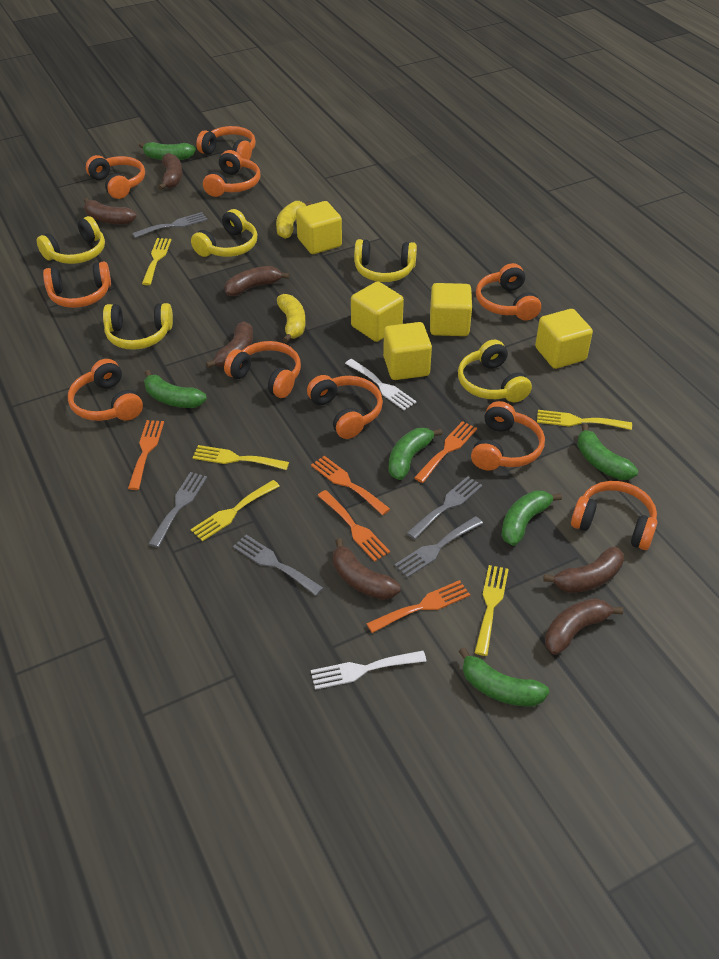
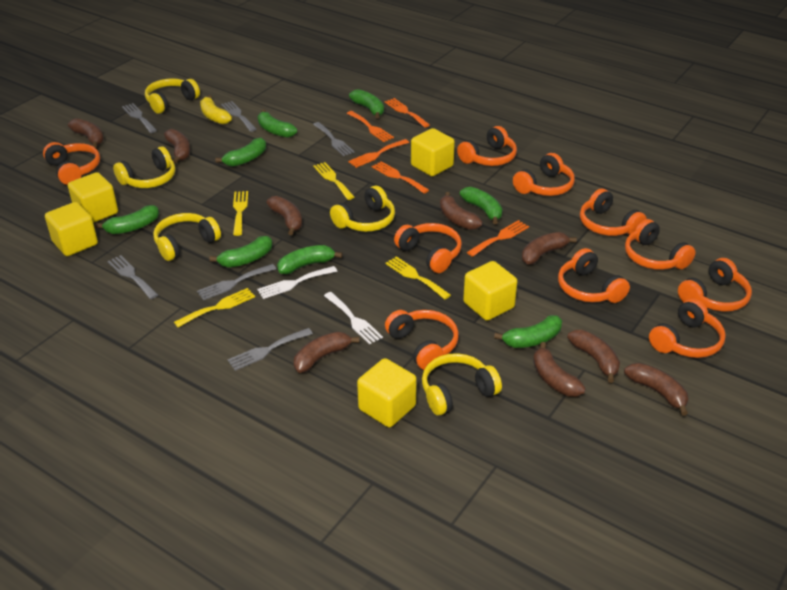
brown banana: [84,198,137,224] [158,153,182,190] [206,322,253,368] [224,266,290,296] [333,538,401,600] [543,547,624,593] [545,598,623,655] = 7 -> [68,118,104,148] [164,129,190,163] [266,196,302,235] [294,332,359,373] [440,192,482,230] [522,232,577,265] [533,342,586,397] [567,330,620,383] [624,363,688,416] = 9
green banana: [139,142,196,160] [144,370,207,408] [388,428,442,480] [459,647,549,706] [501,490,562,546] [577,424,638,480] = 6 -> [95,205,159,234] [209,236,272,267] [215,138,266,167] [258,110,297,138] [277,245,343,274] [349,89,384,118] [460,187,502,224] [494,315,562,348] = 8
grey fork: [132,212,208,238] [148,472,207,548] [233,535,323,596] [394,516,483,578] [407,476,482,539] = 5 -> [108,255,158,299] [122,103,157,133] [197,264,276,300] [221,101,257,132] [228,328,313,371] [313,122,355,156] = 6
yellow banana: [276,201,312,239] [277,294,305,343] = 2 -> [200,95,232,124] = 1
yellow fork: [142,238,171,285] [191,480,280,542] [192,445,289,470] [475,565,509,656] [537,410,632,430] = 5 -> [174,288,255,327] [233,191,248,236] [313,162,355,200] [385,256,451,299] = 4

